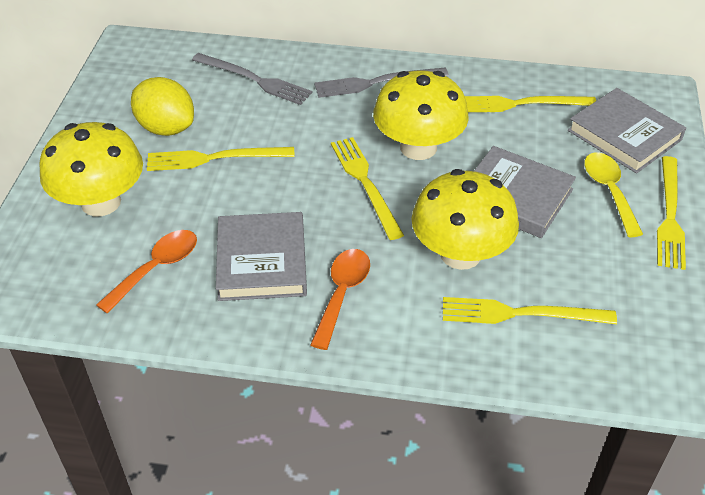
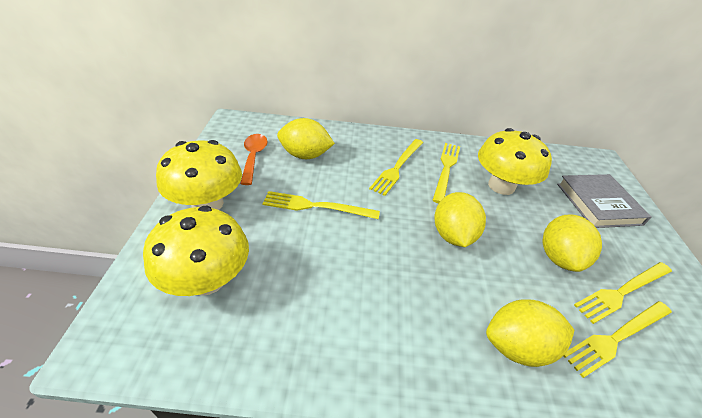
grey book: [216,212,307,301] [474,146,576,238] [568,88,686,174] = 3 -> [557,174,652,228] = 1
grey fork: [192,53,313,105] [314,68,449,98] = 2 -> none = 0
orange spoon: [96,230,197,314] [310,249,370,350] = 2 -> [240,134,267,185] = 1
yellow lemon: [131,77,194,136] = 1 -> [277,118,335,159] [434,192,486,247] [486,299,574,367] [542,214,602,272] = 4
yellow spoon: [584,152,643,237] = 1 -> none = 0

